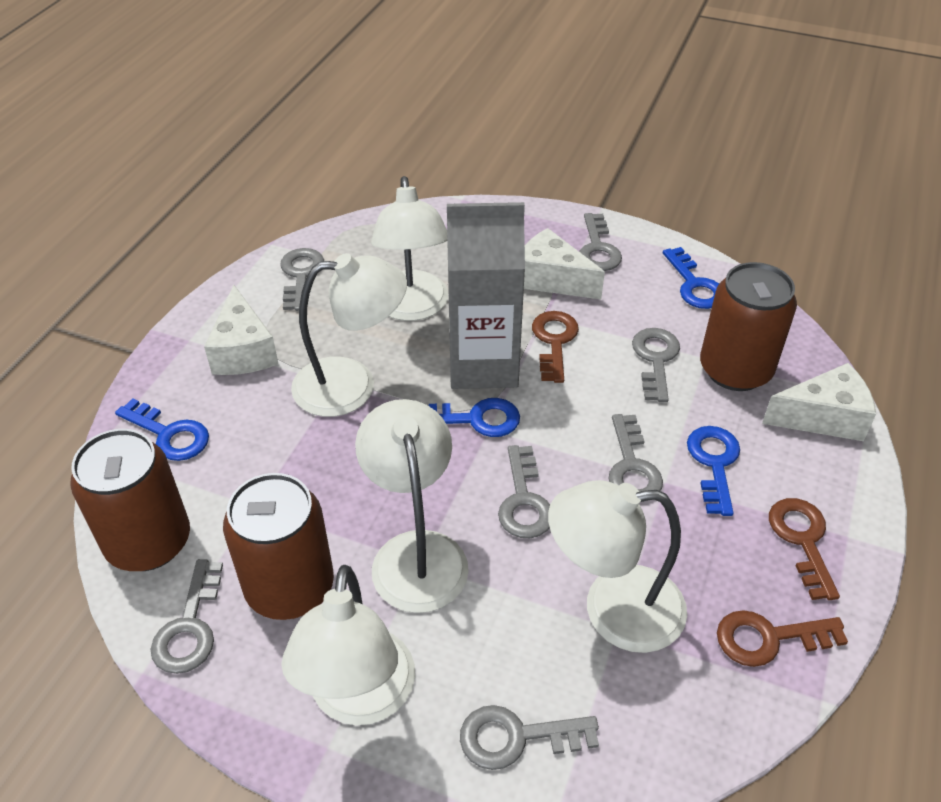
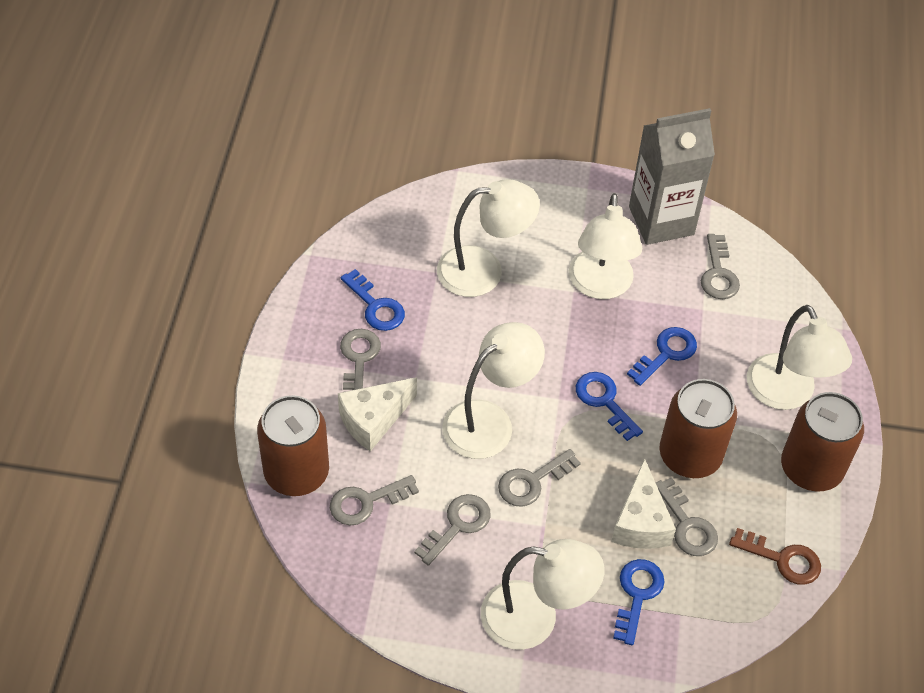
brown key: [532,311,579,383] [717,610,848,667] [769,498,840,600] = 3 -> [729,528,821,585] = 1
grey key: [151,559,223,674] [280,248,324,311] [460,705,599,770] [498,445,550,538] [579,213,622,271] [608,414,663,502] [632,328,680,402] = 7 -> [330,475,419,525] [340,329,381,392] [414,494,491,566] [498,449,581,507] [656,477,718,556] [701,234,740,299] = 6
white cheese: [204,285,278,375] [524,228,605,299] [762,363,876,441] = 3 -> [338,377,417,452] [611,458,676,549] = 2

